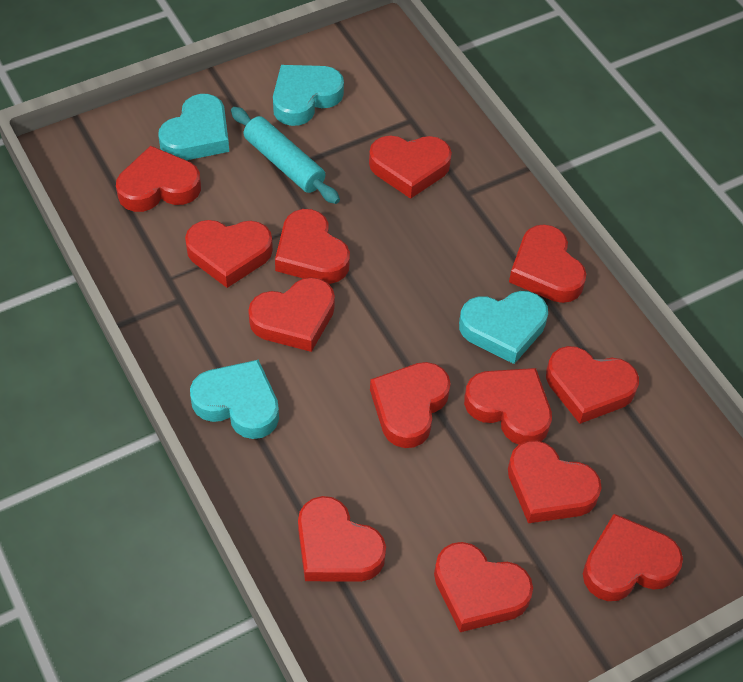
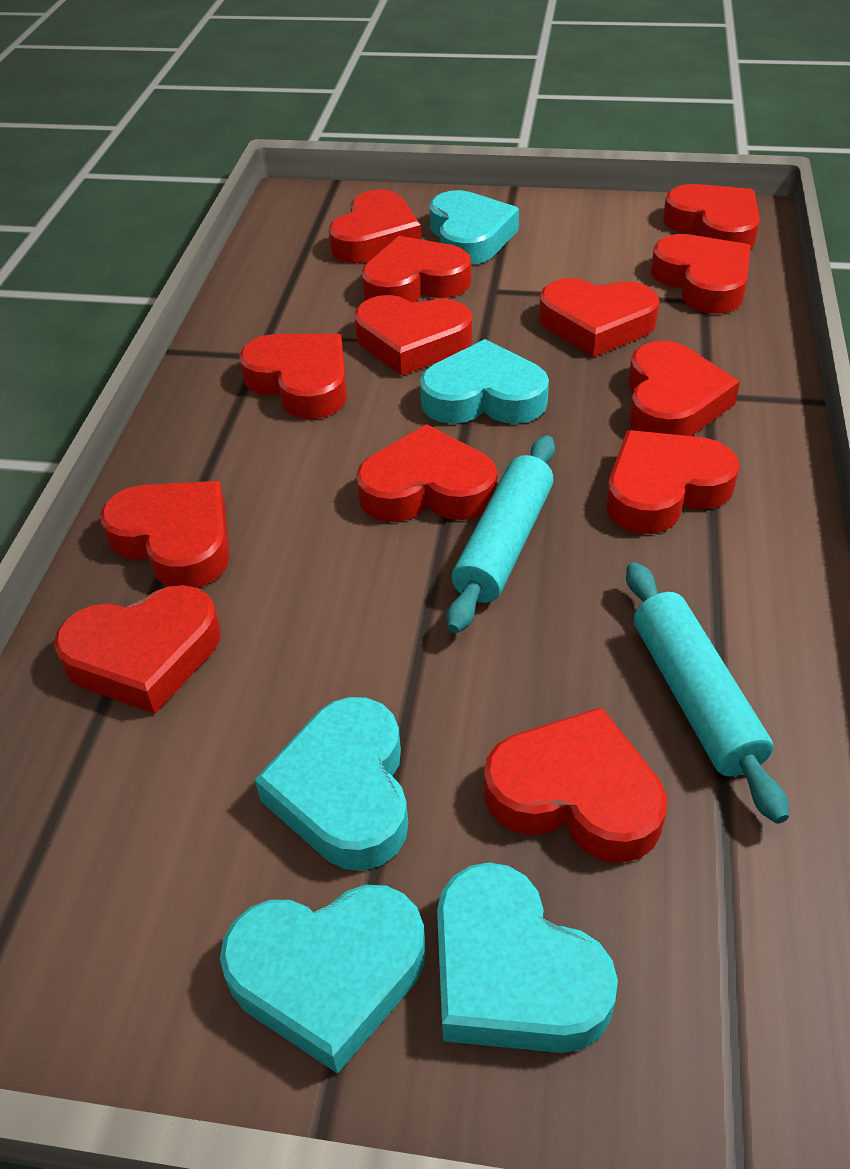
turquoise heart: [158,94,229,160] [190,360,279,439] [273,65,344,126] [459,291,548,364] = 4 -> [220,885,426,1074] [255,697,408,871] [420,339,549,424] [430,190,519,265] [437,862,618,1053] = 5
turquoise rolling pin: [231,107,340,204] = 1 -> [446,435,555,633] [626,562,789,824] = 2

